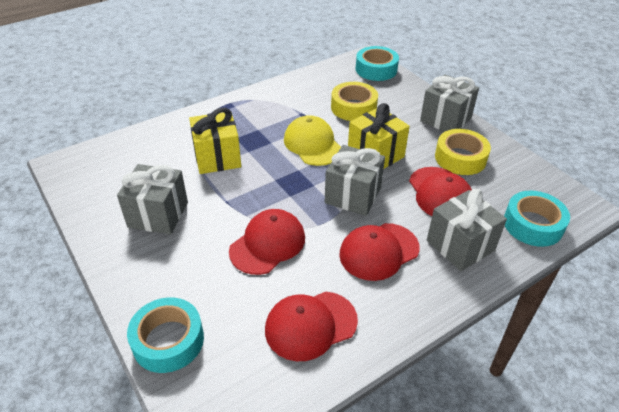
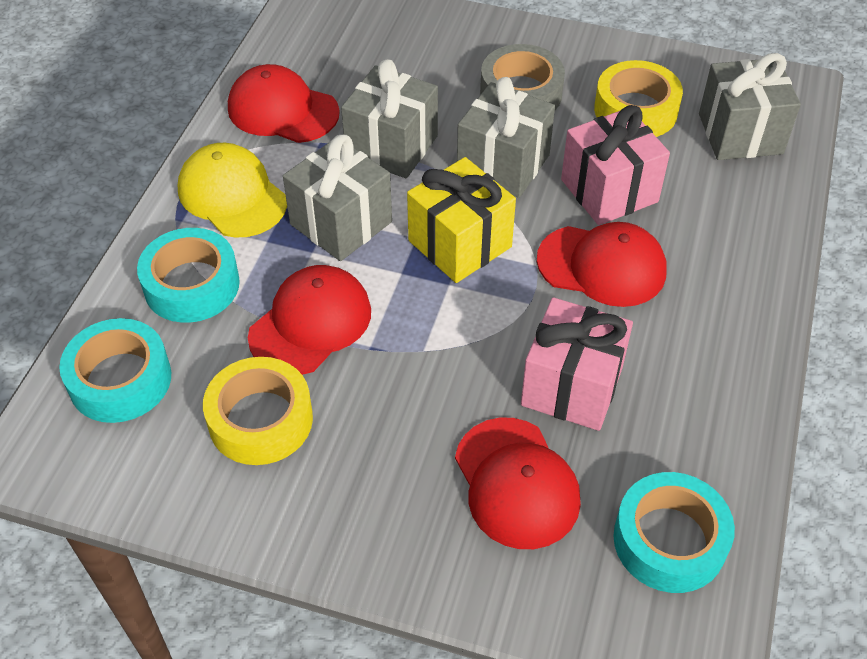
grey tape: none = 0 -> [480,44,565,110] = 1
pink gift: none = 0 -> [521,297,633,431] [561,105,670,225] = 2
yellow gift: [189,107,241,174] [348,103,410,169] = 2 -> [407,157,516,283] = 1

